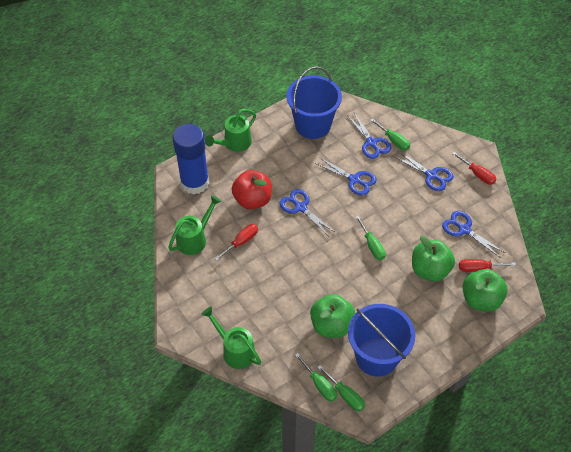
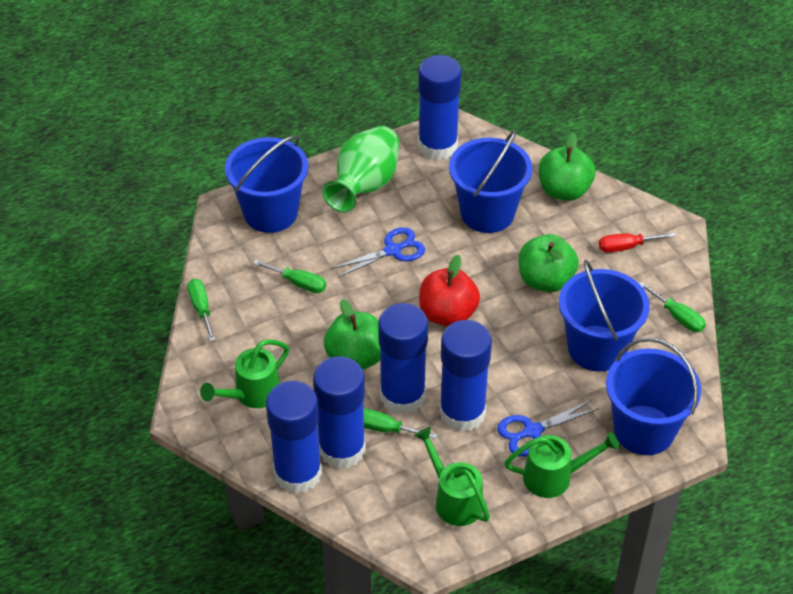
blue bucket: [287,66,342,139] [348,304,415,377] = 2 -> [225,136,308,233] [449,130,532,233] [559,260,649,372] [606,337,701,455] = 4
blue glue stick: [173,124,209,195] = 1 -> [266,381,322,494] [313,356,366,469] [378,303,428,415] [418,55,462,160] [439,320,492,432] = 5
blue scissors: [280,189,336,236] [315,157,377,196] [347,113,391,159] [393,151,454,191] [442,211,505,258] = 5 -> [332,227,425,278] [497,400,599,457] = 2
green vase: none = 0 -> [322,126,400,213] = 1
red screwdriver: [215,224,258,261] [452,152,496,185] [459,259,516,272] = 3 -> [599,233,676,253] = 1

